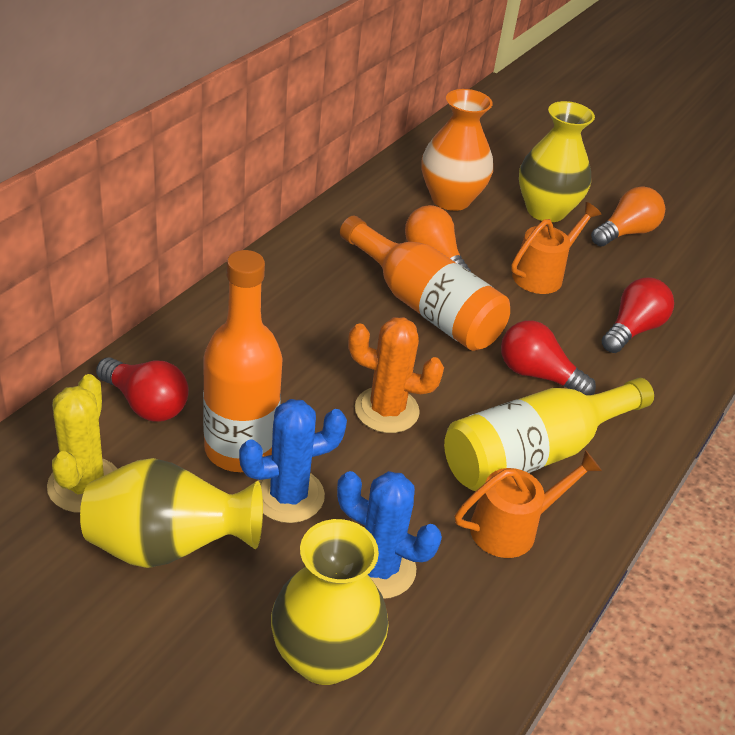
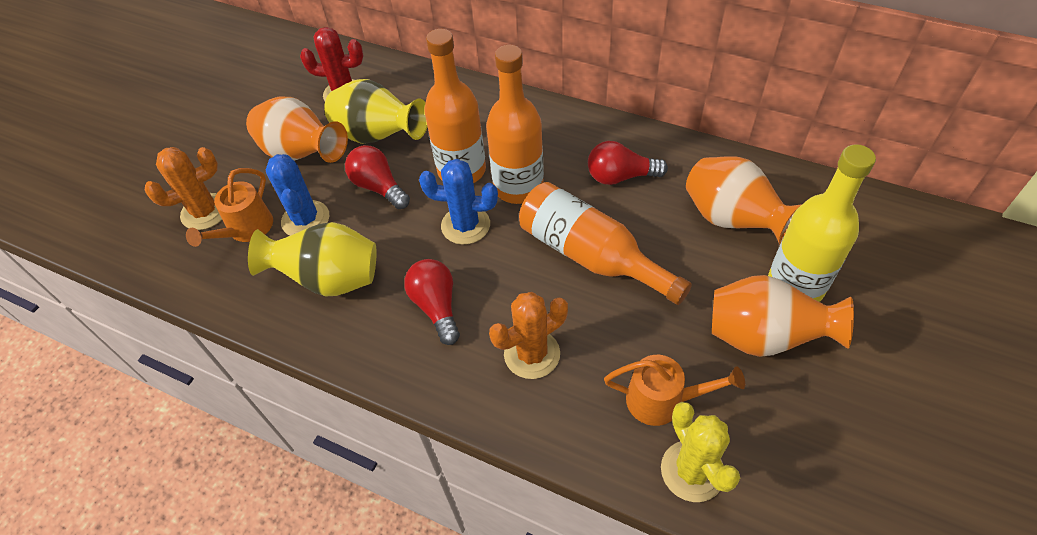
orange bottle: [203,250,283,472] [340,216,510,351] = 2 -> [424,29,486,183] [486,45,544,204] [519,182,692,305] = 3
orange cactus: [348,317,444,433] = 1 -> [145,147,222,230] [489,292,568,379] = 2
orange light bulb: [405,205,471,272] [591,187,665,246] = 2 -> none = 0
orange vase: [421,89,493,211] = 1 -> [246,96,348,163] [686,156,802,244] [712,275,854,357] = 3
red cactus: none = 0 -> [300,27,363,101] = 1
yellow vase: [80,458,263,568] [271,519,389,685] [519,101,595,222] = 3 -> [248,222,377,297] [324,79,427,144] = 2

